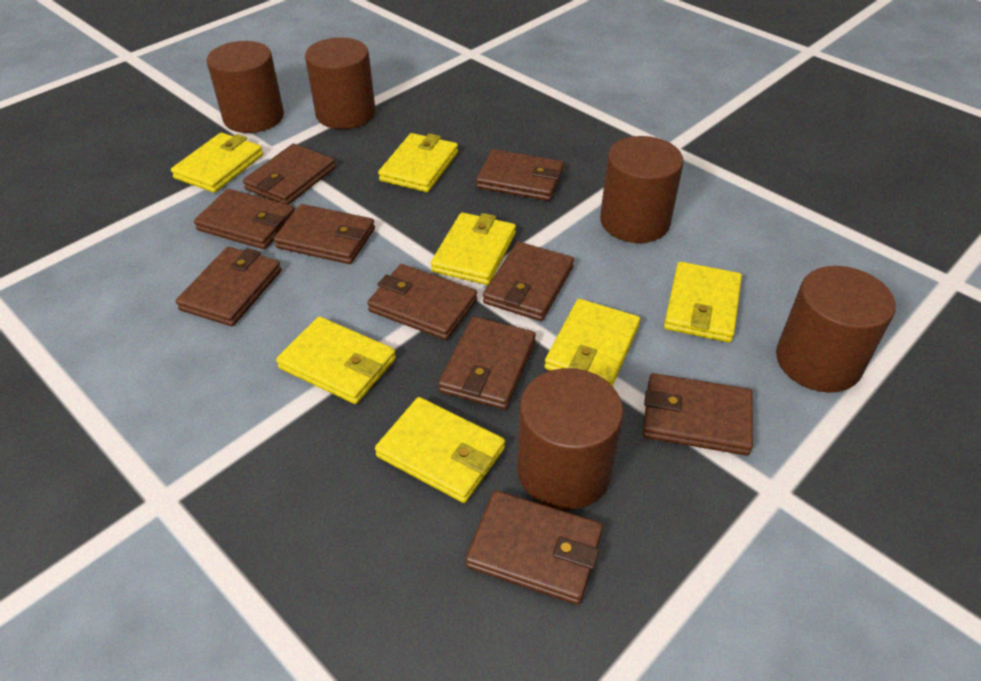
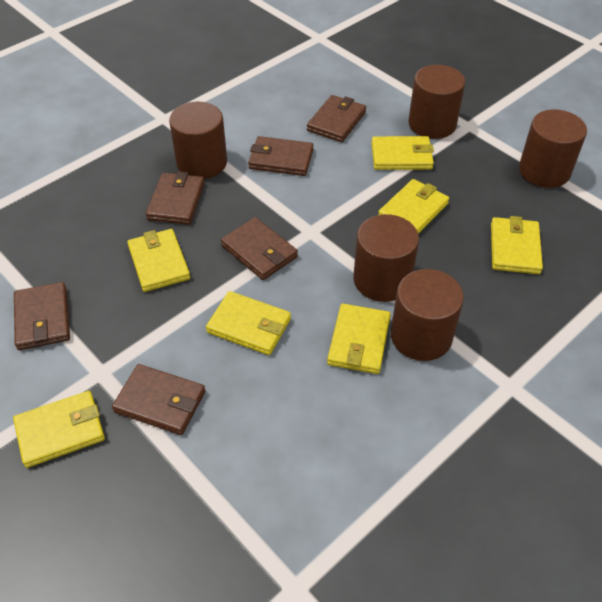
brown wallet: [176,247,281,326] [194,189,295,249] [243,144,335,205] [274,204,375,264] [367,264,477,340] [438,317,536,410] [465,490,603,605] [476,149,564,201] [483,242,574,321] [643,373,753,456] = 10 -> [14,282,70,350] [112,364,205,435] [146,171,205,225] [221,217,298,280] [248,136,313,176] [307,95,366,142] = 6

